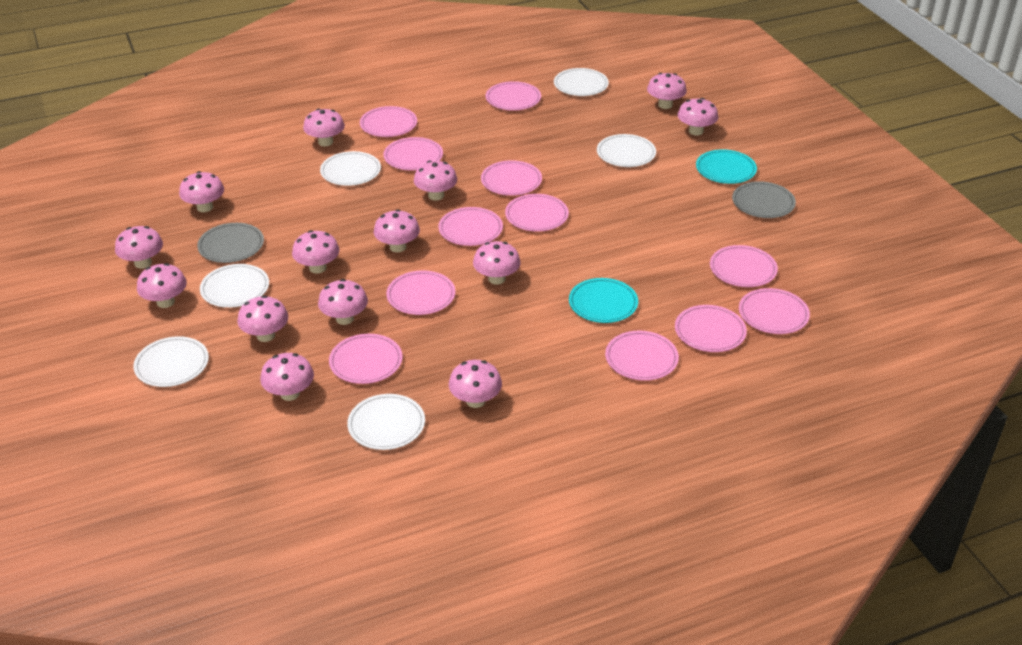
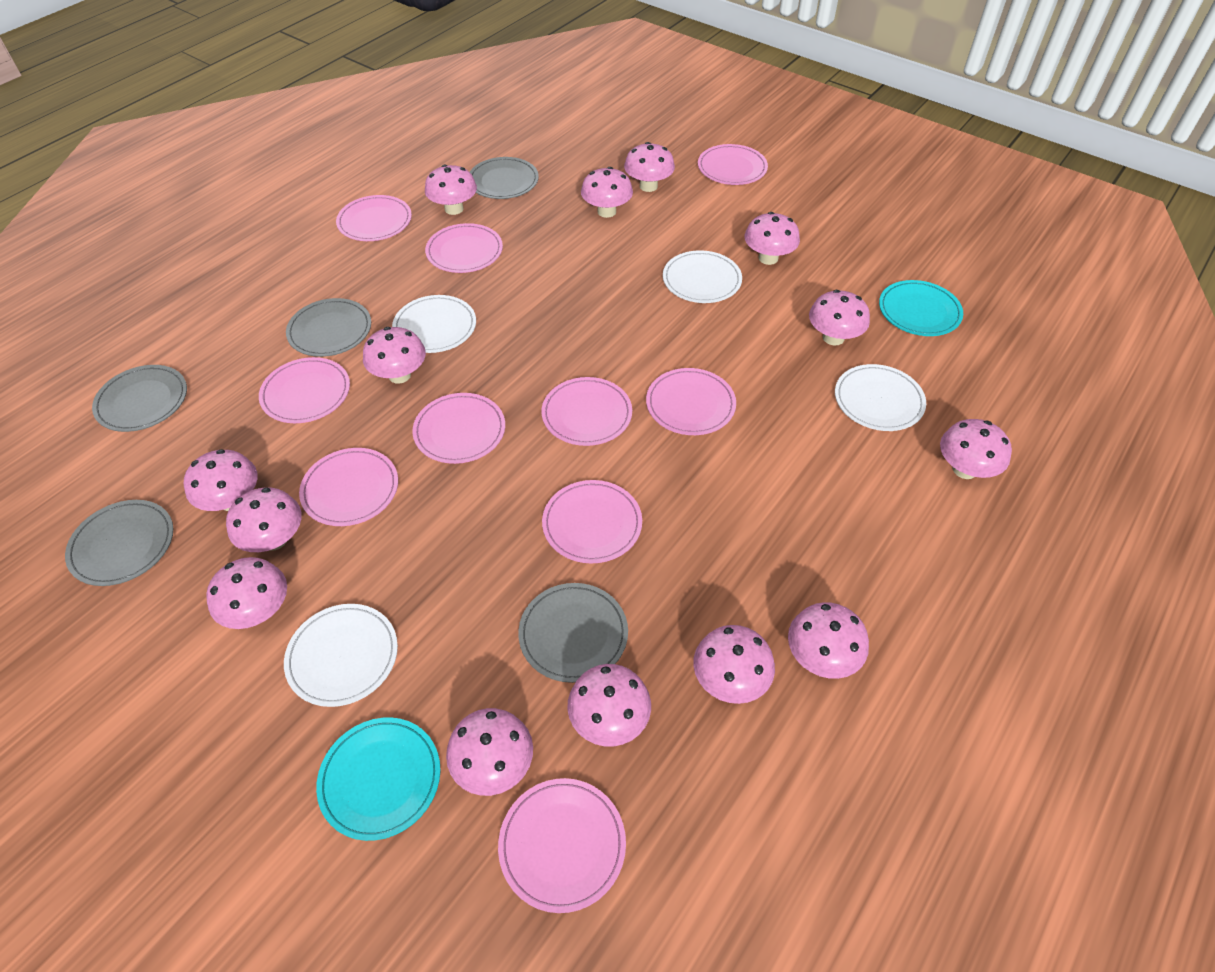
grey plate: [197,223,264,263] [732,181,796,218] = 2 -> [65,500,173,586] [92,365,187,432] [286,298,371,357] [470,157,539,199] [518,583,628,683] = 5
pink plate: [329,334,403,384] [360,106,417,137] [383,137,443,171] [386,270,455,315] [438,207,503,246] [481,160,542,196] [486,81,541,111] [505,194,569,232] [605,331,679,381] [675,305,747,352] [710,245,778,287] [739,288,810,334] = 12 -> [259,357,350,423] [299,448,398,526] [336,195,412,241] [412,393,505,464] [425,223,503,273] [498,778,626,913] [541,377,632,446] [542,480,642,564] [646,368,736,435] [698,144,768,185] = 10
white plate: [133,336,209,387] [200,264,269,308] [320,151,381,186] [347,394,425,450] [554,68,609,96] [597,134,656,167] = 6 -> [284,604,398,707] [392,295,476,353] [663,250,742,303] [835,364,926,431] = 4

